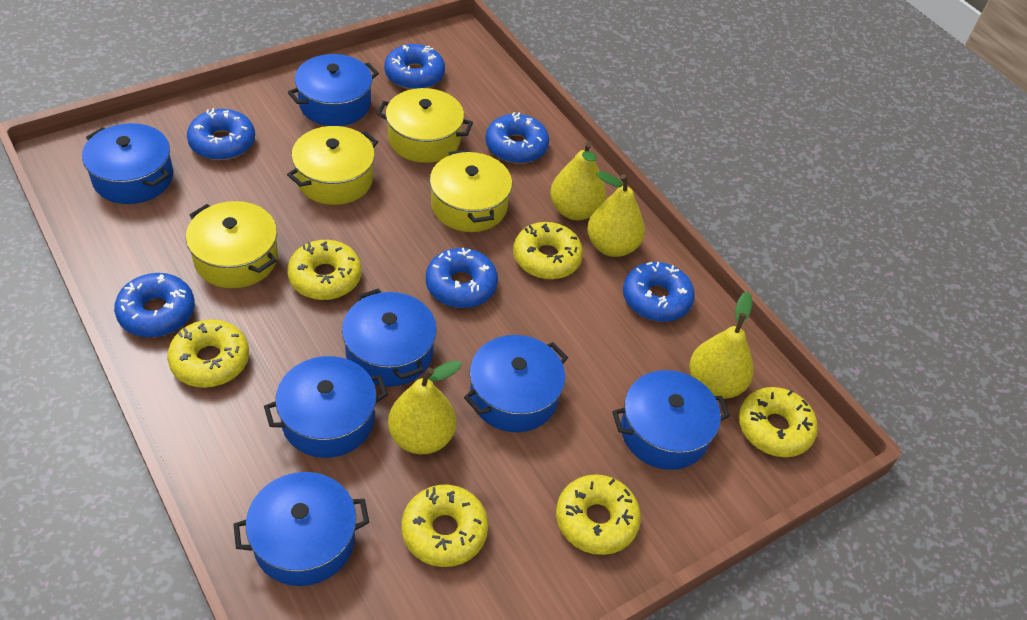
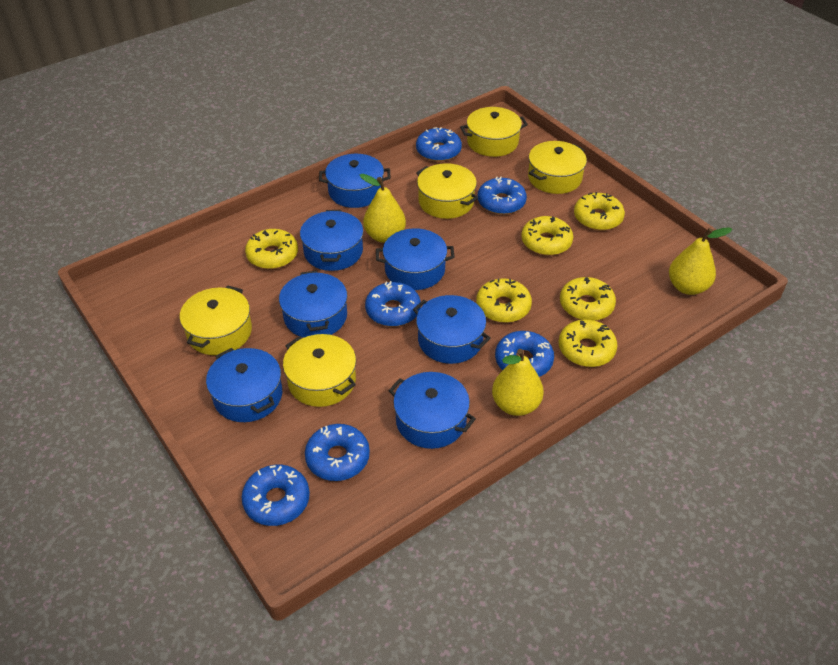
yellow pear: [388,360,462,454] [550,141,606,220] [587,171,645,257] [689,292,754,399] = 4 -> [360,174,406,243] [492,349,544,416] [669,227,732,295] = 3
yellow pot: [186,201,278,288] [287,126,378,205] [377,88,473,163] [430,150,512,232] = 4 -> [180,286,252,355] [283,334,356,407] [416,163,478,219] [460,107,528,157] [528,141,587,194] = 5

